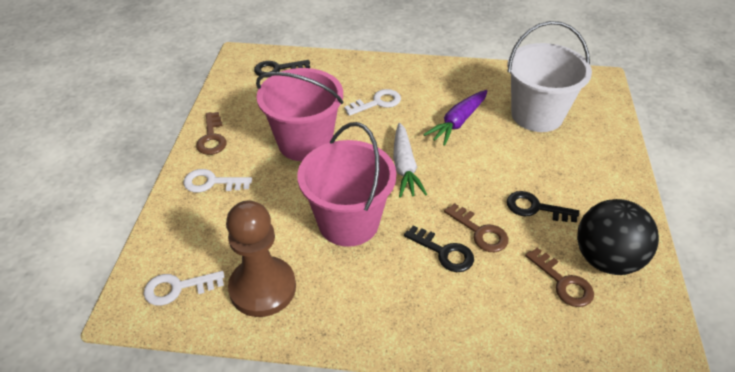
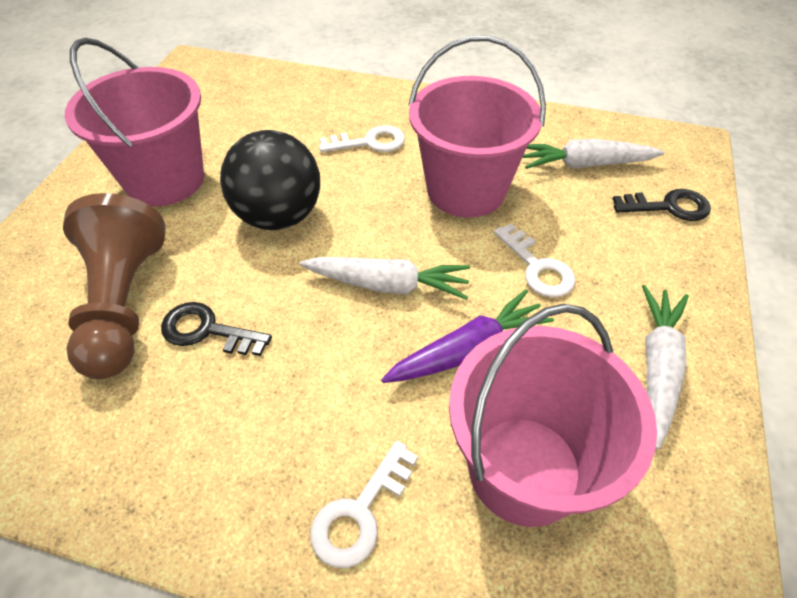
black key: [254,60,310,78] [404,226,474,272] [507,191,579,222] = 3 -> [161,302,272,356] [613,189,711,221] = 2
brown key: [196,112,227,155] [444,203,509,252] [525,248,594,307] = 3 -> none = 0
pink bucket: [256,68,343,161] [297,122,397,247] = 2 -> [65,38,204,206] [408,35,546,218] [449,304,657,527] = 3
white bucket: [508,21,592,132] = 1 -> none = 0
white carrot: [393,123,427,198] = 1 -> [300,257,470,300] [523,139,665,169] [642,285,689,449] = 3

